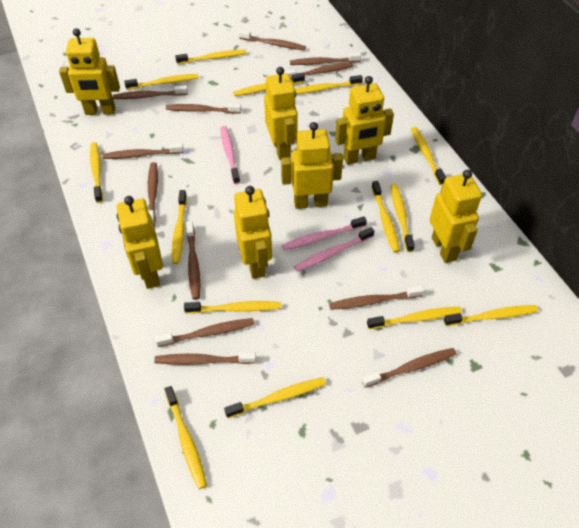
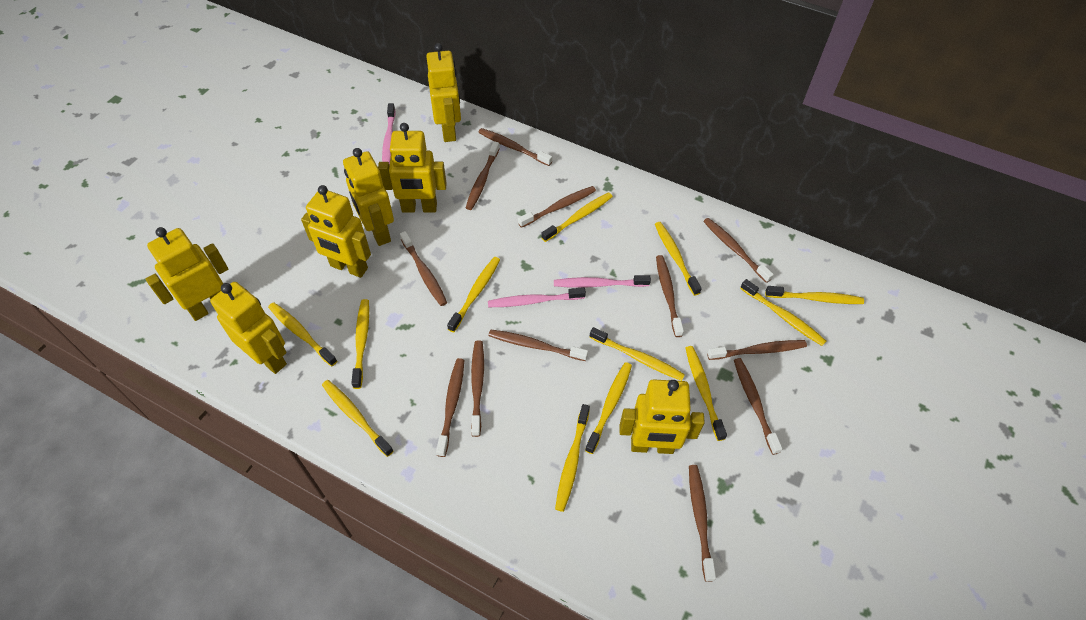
yellow toothbrush: [90,142,103,203] [124,74,199,90] [164,386,207,489] [172,190,187,264] [175,50,246,64] [184,301,281,314] [224,377,326,418] [233,73,305,96] [295,75,363,94] [367,307,462,329] [372,181,400,253] [391,184,415,252] [411,127,446,185] [444,305,538,326] = 14 -> [268,302,337,366] [322,380,394,457] [351,299,369,389] [447,257,500,332] [541,192,613,242] [555,404,590,512] [585,362,632,454] [590,327,685,381] [655,222,702,296] [685,346,727,441] [740,279,826,346] [765,286,864,304] = 12

